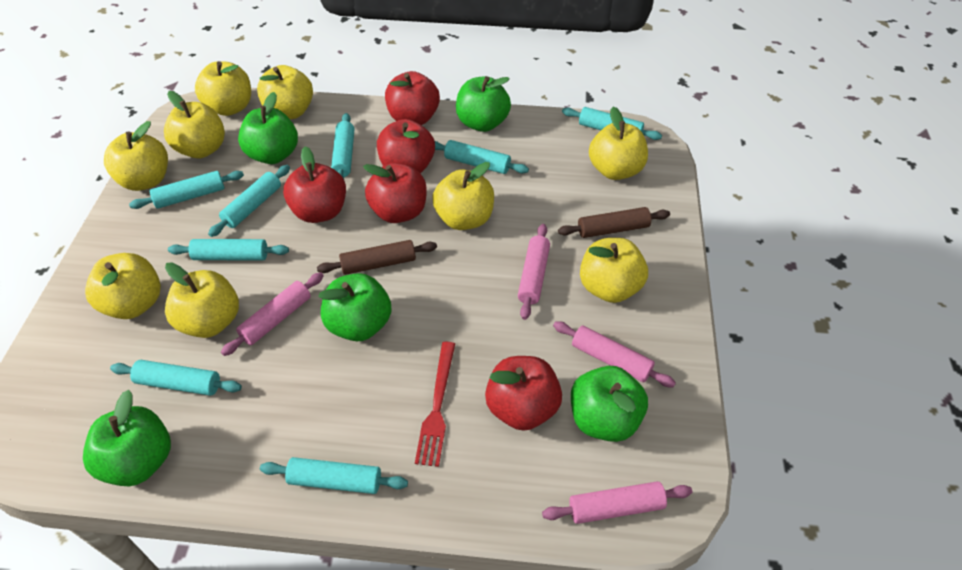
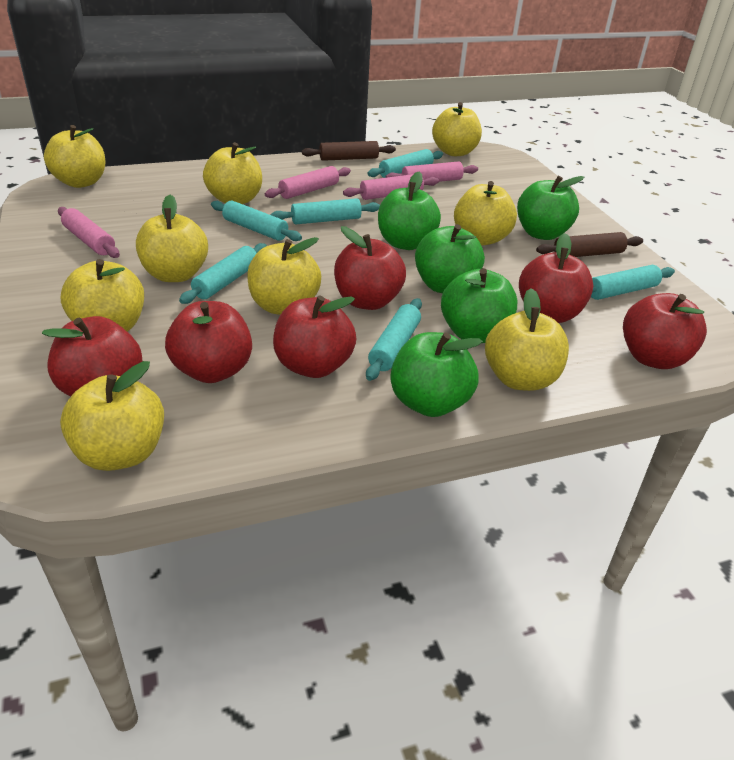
red apple: [283,146,346,223] [363,163,427,223] [377,119,435,173] [385,71,440,125] [485,356,562,431] = 5 -> [42,316,143,397] [165,301,252,383] [273,296,357,378] [334,226,406,310] [519,233,593,323] [623,293,707,369] = 6
red fork: [415,342,455,467] = 1 -> none = 0
turquoise rolling pin: [110,360,242,396] [129,171,244,209] [168,239,289,260] [208,165,290,237] [260,457,408,494] [331,113,354,179] [435,140,529,174] [562,107,662,140] = 8 -> [179,243,267,304] [211,201,302,241] [270,198,380,224] [366,298,422,381] [367,149,443,178] [591,265,675,300] = 6

